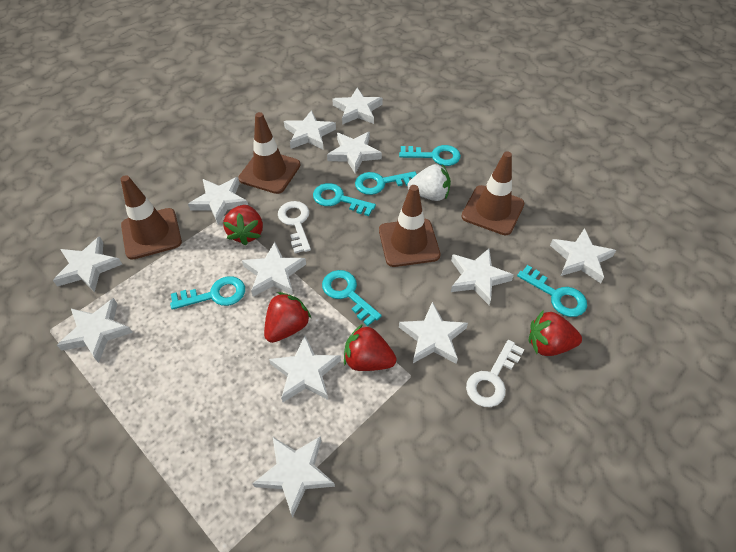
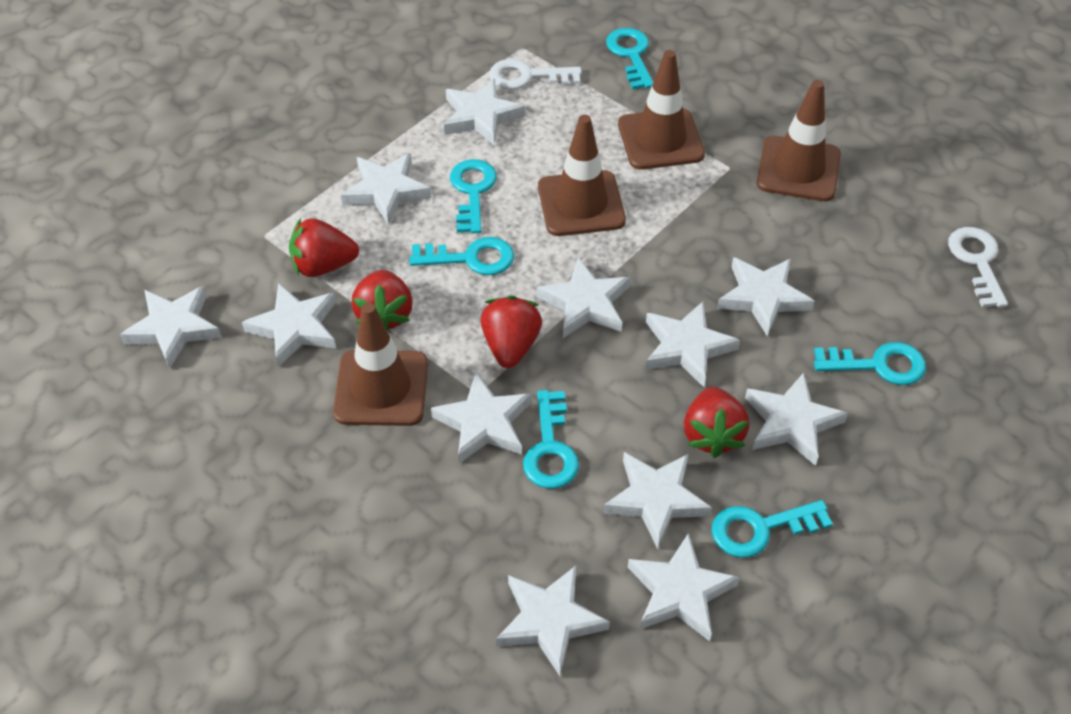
white strawberry: [407,164,451,201] = 1 -> none = 0

